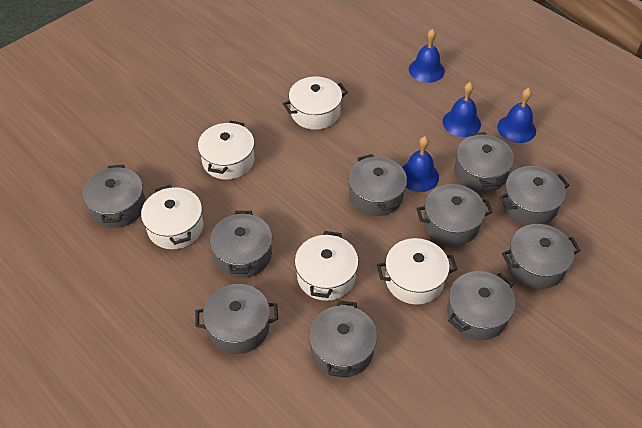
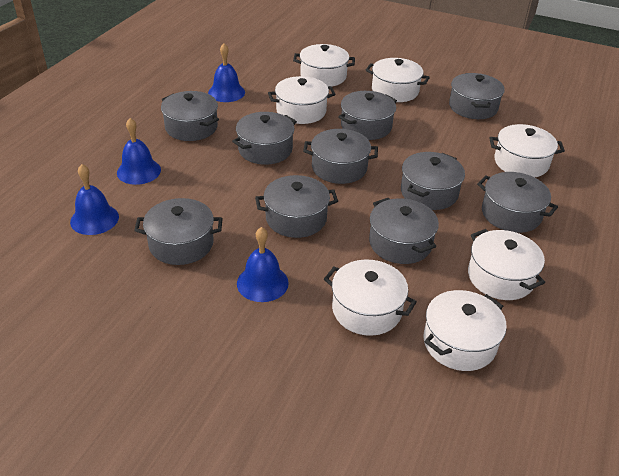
white pot: [141,185,203,249] [198,121,254,180] [283,77,348,130] [295,231,358,301] [377,238,457,305] = 5 -> [268,76,336,124] [293,44,355,87] [324,259,417,336] [366,58,430,102] [423,290,507,371] [468,229,545,300] [489,124,565,177] = 7

